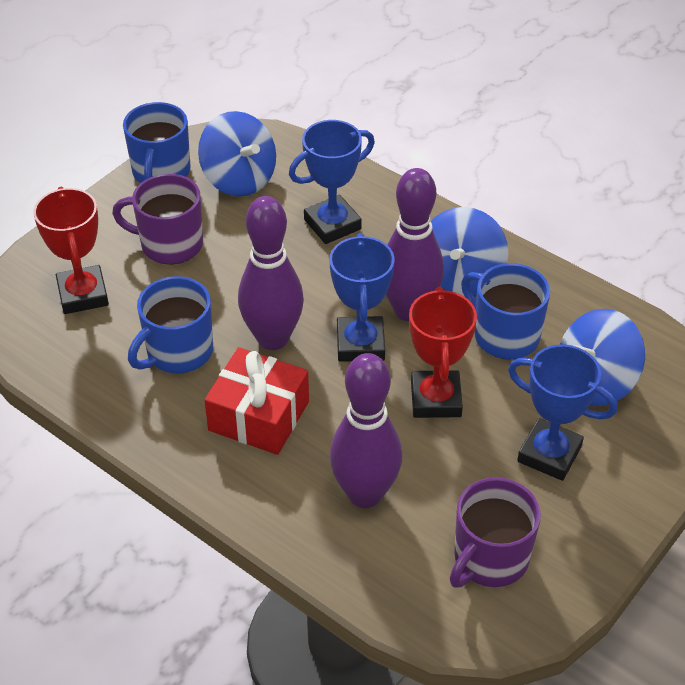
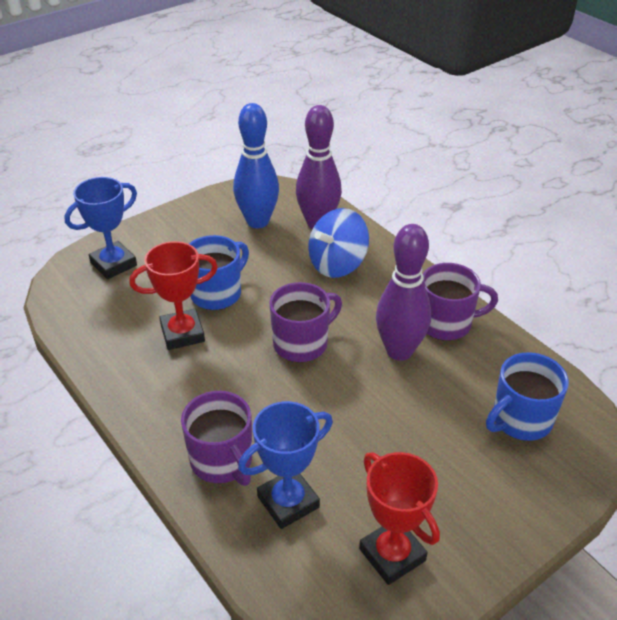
blue bowling pin: none = 0 -> [233,103,279,228] = 1
blue mug: [123,102,191,183] [128,276,213,373] [461,263,550,360] = 3 -> [189,235,249,310] [486,352,569,441] = 2
blue spinning top: [198,111,276,197] [431,207,509,297] [560,309,645,406] = 3 -> [308,208,369,278] = 1
blue trophy: [289,120,375,244] [329,233,395,362] [508,344,617,481] = 3 -> [64,177,137,279] [238,401,333,529] = 2
purple bowling pin: [238,196,304,350] [330,353,402,508] [386,168,444,322] = 3 -> [296,105,342,229] [376,224,431,361] = 2
purple mug: [112,174,203,264] [450,477,541,587] = 2 -> [181,391,252,486] [270,282,342,362] [423,263,498,341] = 3
red gift: [204,347,309,455] = 1 -> none = 0

